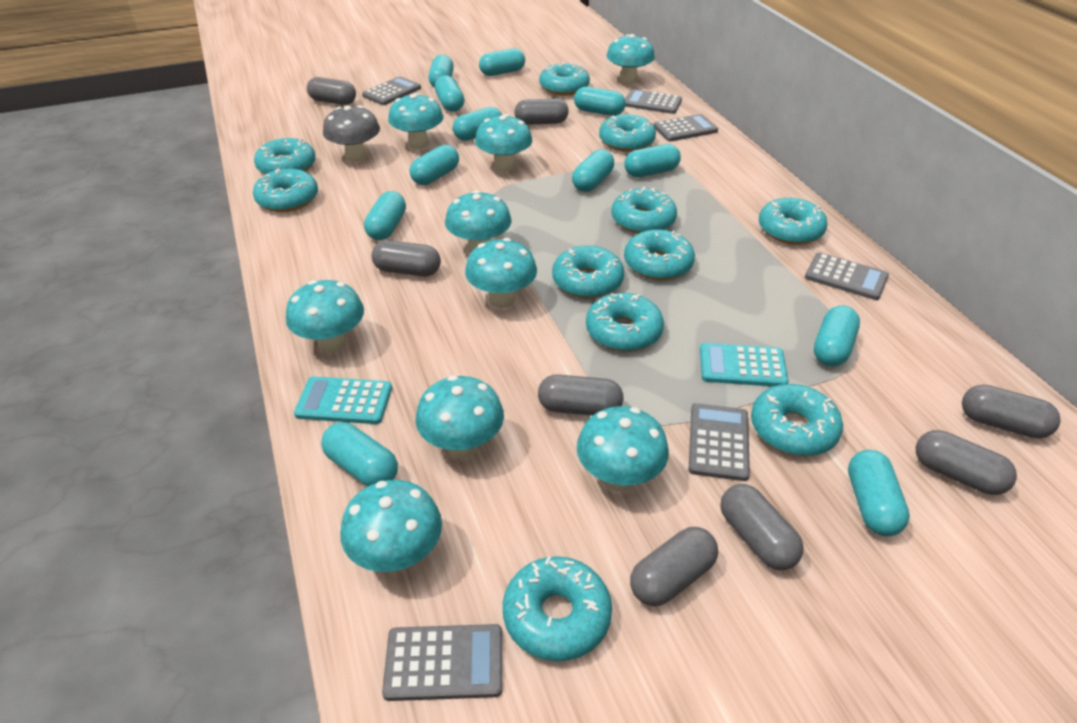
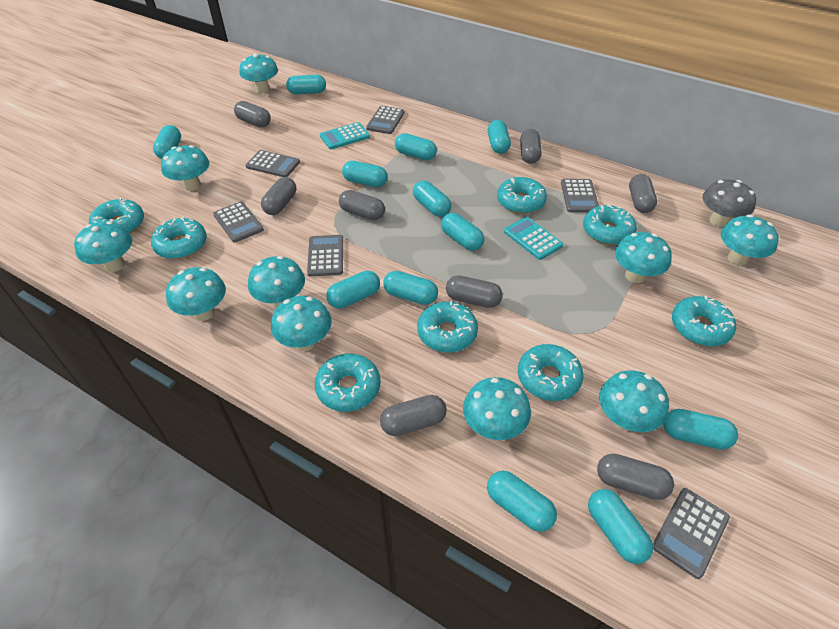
turquoise donut: [253,168,318,212] [254,138,316,174] [503,556,612,661] [539,62,590,95] [552,246,624,298] [586,293,664,352] [599,114,656,152] [611,187,677,234] [624,229,695,280] [751,384,843,456] [759,198,828,245] = 11 -> [89,198,144,234] [151,216,207,259] [314,354,380,412] [417,301,478,353] [497,177,547,214] [518,344,584,401] [583,204,637,245] [672,296,736,346] = 8
turquoise mushroom: [286,280,364,353] [340,480,442,572] [388,93,444,149] [415,375,504,458] [445,190,512,253] [465,238,537,308] [475,114,532,172] [576,406,669,491] [606,34,655,84] = 9 -> [74,221,132,272] [161,145,209,191] [166,267,226,321] [239,53,278,93] [248,256,305,308] [271,296,332,351] [463,377,531,440] [599,370,669,432] [615,232,672,283] [721,215,779,266] = 10

